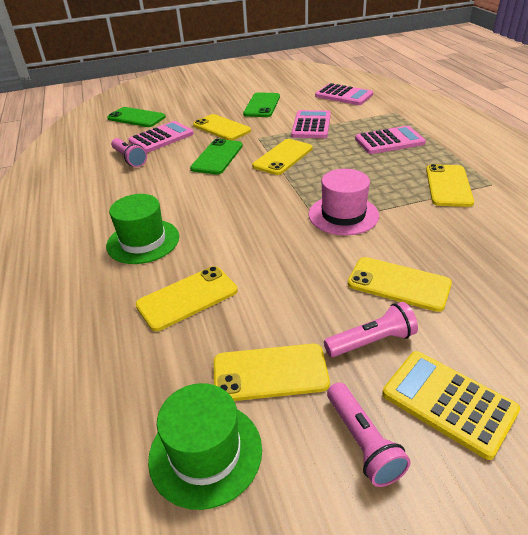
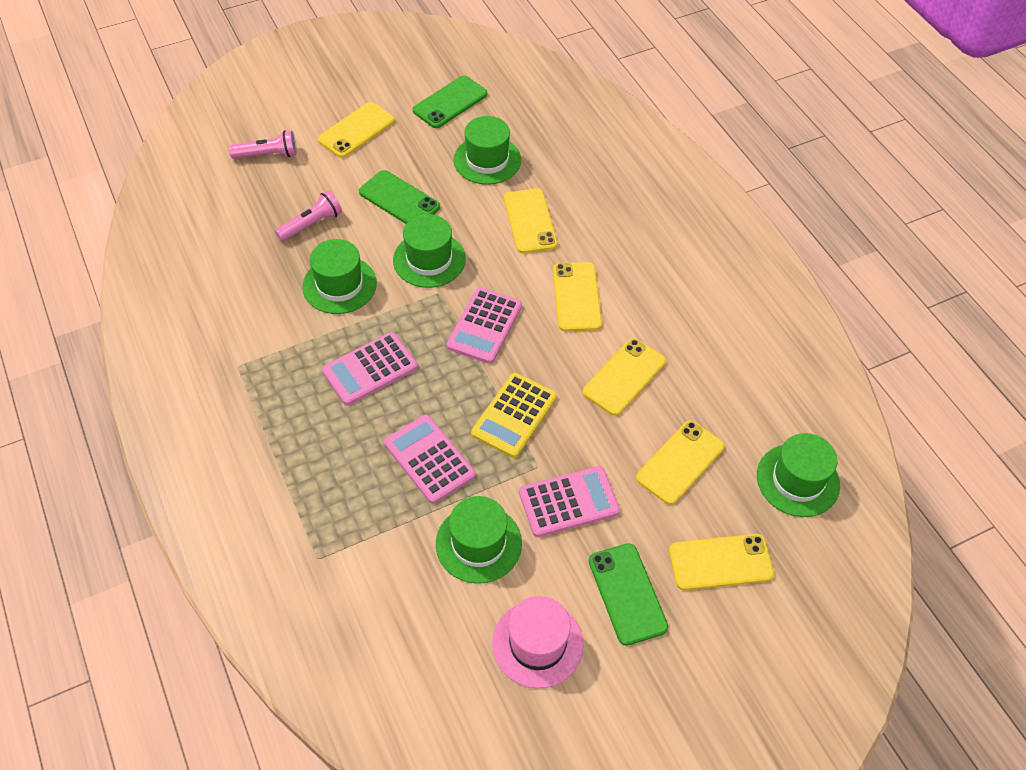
green hat: [106,194,179,264] [148,383,262,510] = 2 -> [302,239,377,314] [393,214,466,288] [436,496,522,584] [454,116,521,185] [757,433,840,517] = 5
pink flashlight: [111,138,147,167] [324,302,418,357] [327,382,411,487] = 3 -> [229,130,297,159] [275,190,342,242] = 2

